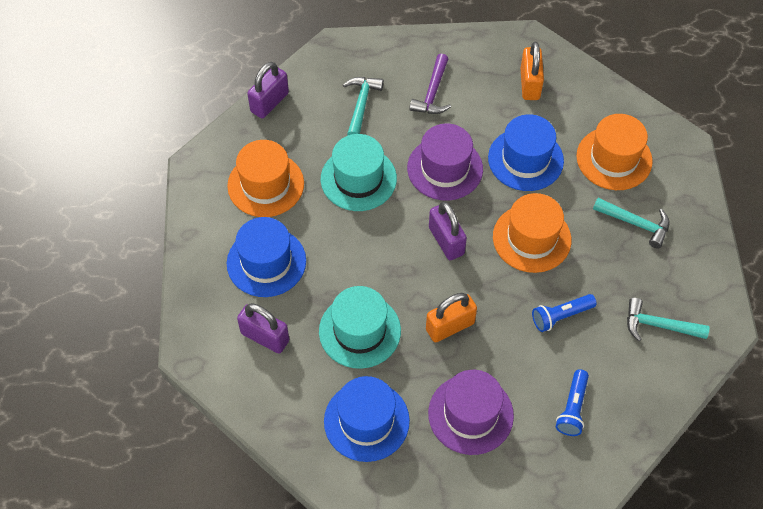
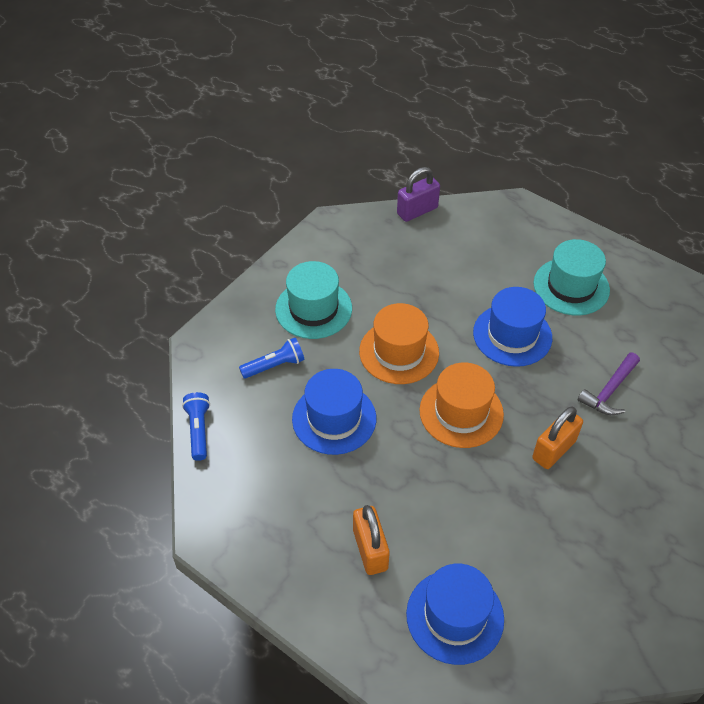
orange hat: [227,140,304,217] [493,193,572,273] [576,114,653,190] = 3 -> [359,303,439,384] [419,362,504,448] = 2
purple hat: [407,123,483,201] [428,370,514,455] = 2 -> none = 0
purple padlock: [237,303,289,353] [247,62,289,119] [429,202,467,260] = 3 -> [397,167,440,222] = 1
turquoise hammer: [343,77,384,135] [593,198,670,249] [627,298,710,341] = 3 -> none = 0

